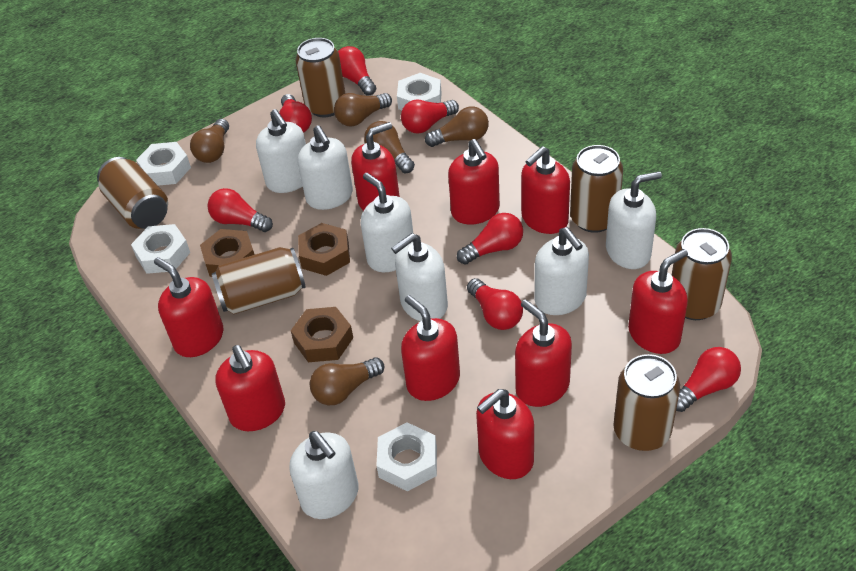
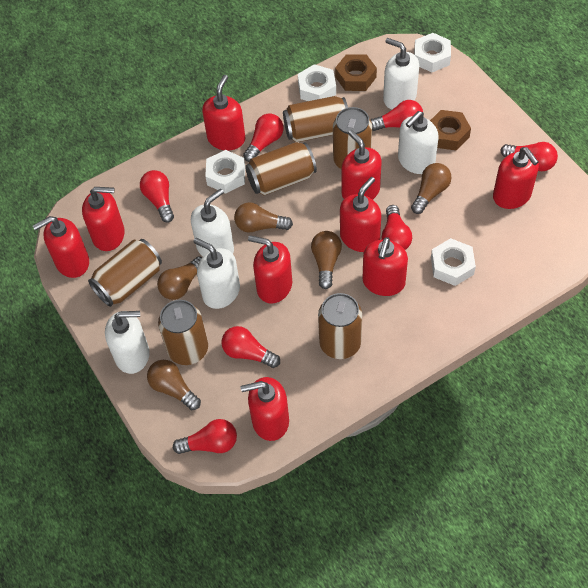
brown nut: [200,229,255,277] [291,307,353,362] [298,223,350,276] = 3 -> [335,54,377,91] [430,110,471,151] = 2
white soap dispenser: [256,109,306,193] [289,431,359,519] [298,125,353,210] [361,173,413,272] [391,233,448,321] [535,227,589,315] [606,171,662,269] = 7 -> [105,311,150,374] [191,189,234,256] [193,238,240,309] [383,38,419,110] [398,111,438,174] = 5

